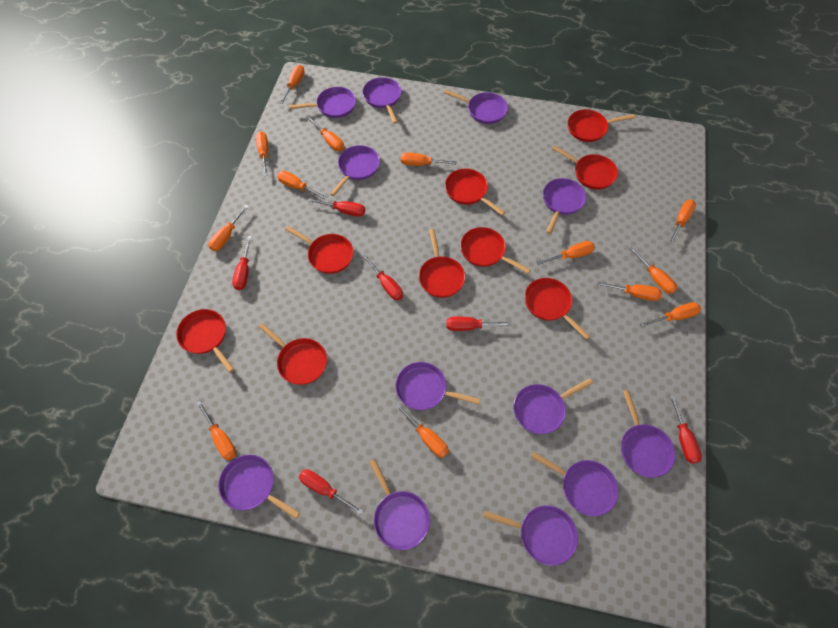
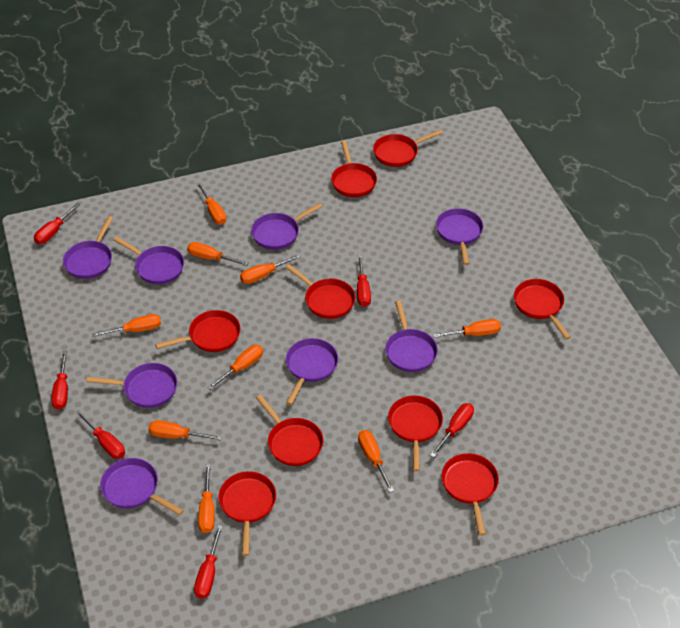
orange screwdriver: [197,401,236,461] [209,205,249,251] [255,131,268,176] [277,171,327,199] [279,65,305,104] [307,117,344,151] [395,403,449,458] [401,152,457,166] [537,241,595,265] [597,281,662,301] [629,247,678,294] [640,302,701,327] [669,200,696,245] = 13 -> [92,314,161,337] [148,420,222,440] [187,242,248,266] [197,182,226,225] [198,464,215,533] [207,345,263,390] [240,254,301,284] [358,430,394,492] [433,319,501,338] = 9
purple pan: [218,455,300,519] [289,87,356,118] [330,145,380,196] [362,77,402,124] [369,459,430,550] [395,362,480,410] [444,89,508,124] [483,505,578,566] [513,378,593,434] [531,451,619,516] [543,178,586,234] [621,390,675,478] = 12 -> [63,216,113,279] [87,363,177,408] [100,458,184,515] [114,237,184,284] [251,203,323,250] [286,338,338,405] [385,301,438,372] [436,208,483,265] = 8

